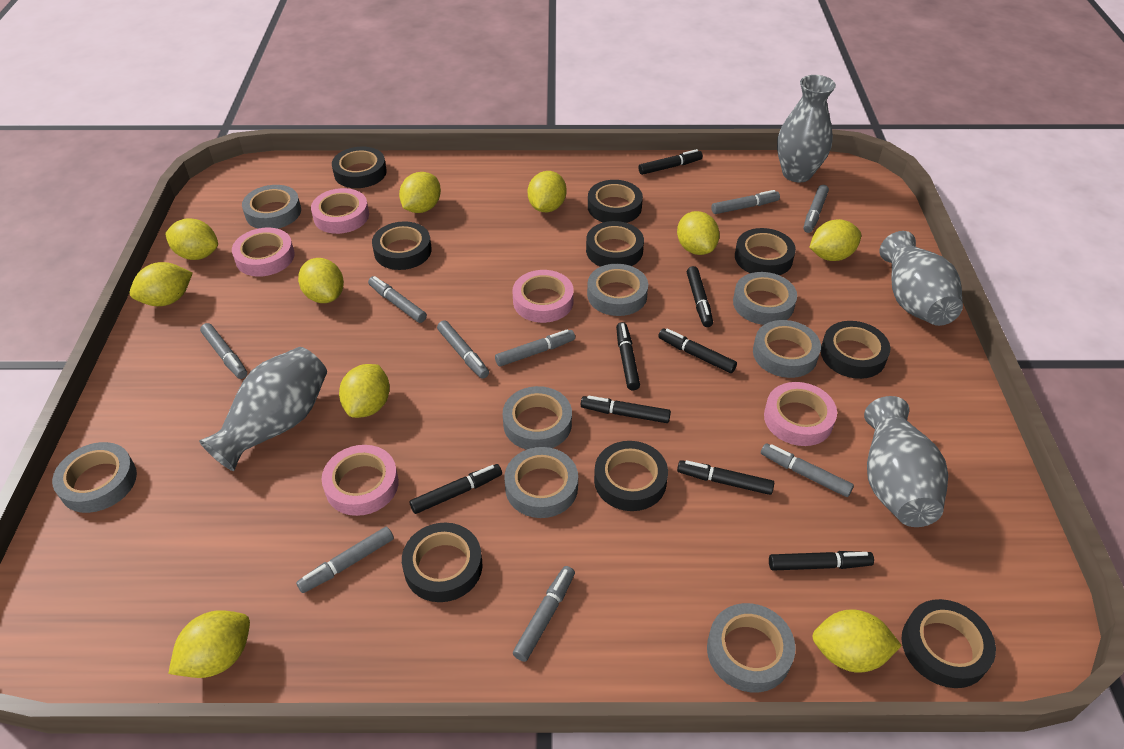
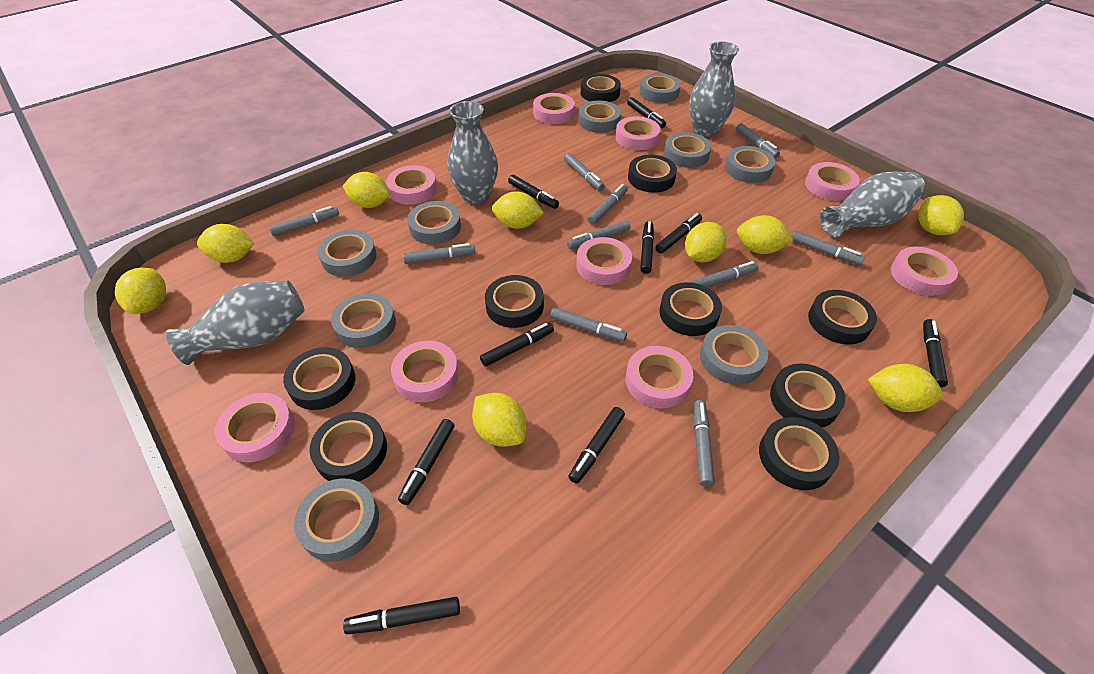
black marker: [410,464,502,514] [581,396,671,423] [616,322,640,391] [638,149,703,175] [658,328,737,373] [677,460,774,495] [687,266,713,327] [769,551,874,571] = 8 -> [343,597,460,634] [398,419,454,505] [480,323,554,367] [508,175,559,209] [568,407,625,484] [627,97,666,128] [640,221,654,274] [655,213,702,254] [923,319,948,387] = 9
grey marker: [200,323,247,379] [296,527,394,593] [368,276,427,323] [437,320,489,379] [495,329,575,367] [513,566,575,662] [711,190,780,214] [761,444,854,497] [803,185,829,233] = 9 -> [269,206,339,236] [403,243,475,264] [550,307,627,342] [564,153,605,191] [567,220,630,249] [588,184,628,225] [691,261,759,287] [694,400,715,487] [736,123,780,158] [792,231,865,265] = 10
grey tape: [52,442,137,513] [242,185,301,229] [503,386,572,450] [504,447,578,518] [587,264,648,316] [707,603,795,692] [733,272,797,325] [753,320,821,378] = 8 -> [294,479,379,562] [318,230,377,277] [331,293,396,348] [407,201,461,244] [578,101,621,133] [640,74,681,103] [664,132,711,168] [700,325,768,385] [725,146,775,183] = 9
pink tape: [232,228,295,277] [311,188,369,234] [322,445,399,516] [512,270,574,323] [764,382,837,446] = 5 -> [215,393,295,462] [386,165,437,205] [391,341,459,402] [533,93,575,124] [576,237,632,285] [615,116,660,150] [625,346,693,408] [805,162,860,201] [891,247,958,296] = 9
yellow lemon: [130,262,193,306] [165,218,218,260] [168,610,250,678] [298,258,344,303] [339,364,390,418] [399,172,441,213] [528,171,566,212] [677,211,720,255] [809,219,861,261] [812,609,902,673] = 10 -> [115,268,166,314] [197,224,254,263] [343,172,390,208] [472,393,526,447] [492,191,544,229] [685,222,727,262] [737,215,793,254] [868,364,943,412] [918,195,964,235] = 9

